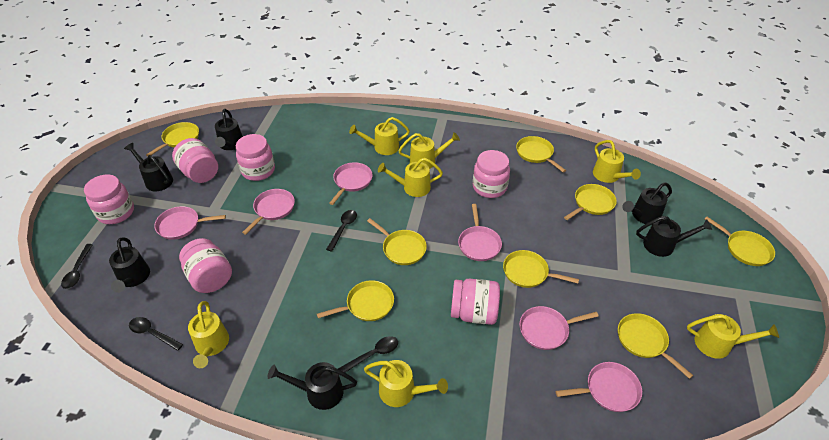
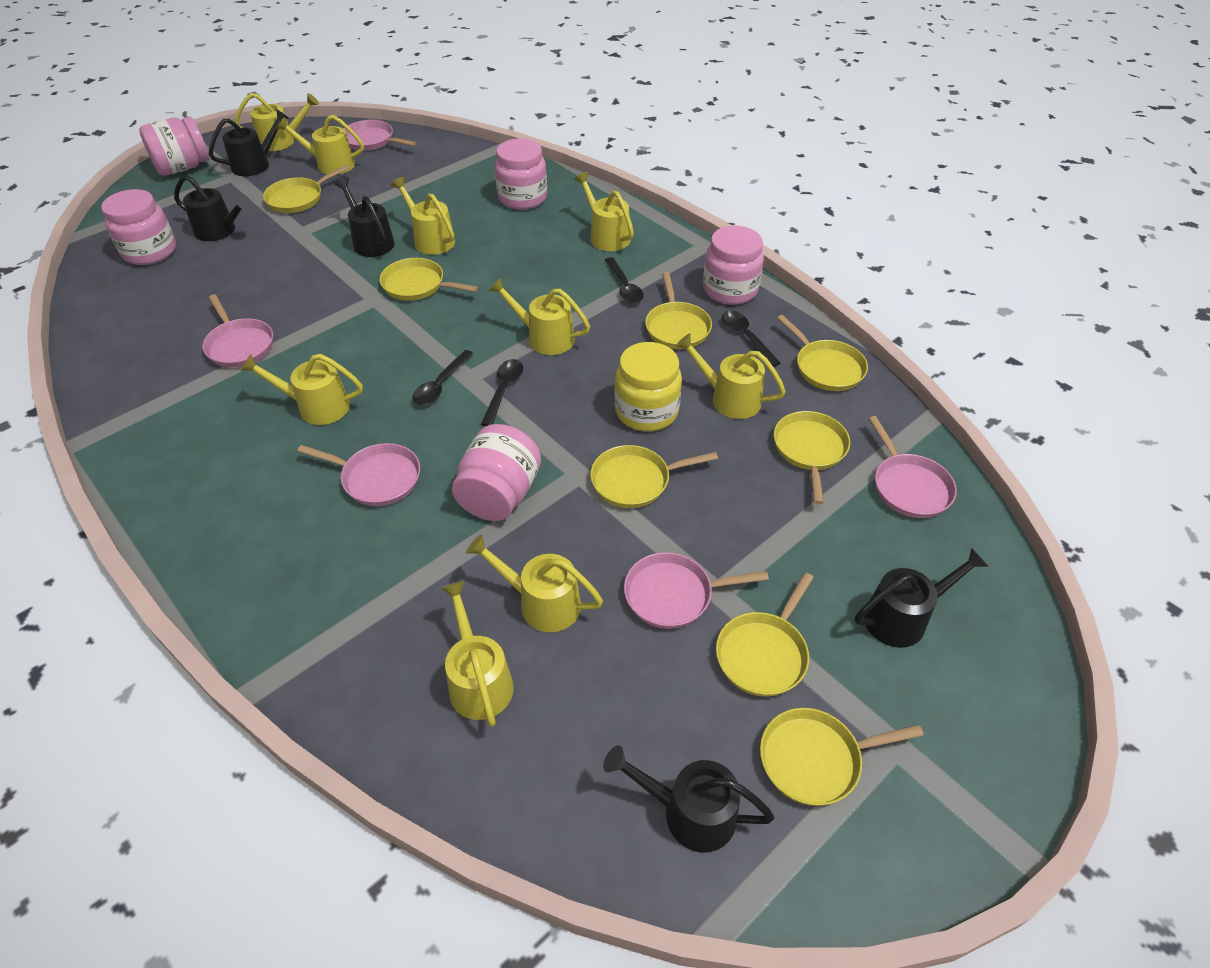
black watering can: [109,237,150,293] [124,143,173,192] [215,109,243,150] [268,362,357,410] [622,182,672,225] [636,216,712,257] = 6 -> [174,175,251,241] [209,109,289,176] [334,177,395,257] [603,745,774,853] [855,548,989,648] = 5
pink jar: [84,174,134,224] [172,138,218,183] [179,238,232,293] [236,134,275,181] [451,278,500,325] [473,150,510,198] = 6 -> [101,189,176,265] [139,117,210,176] [452,424,541,521] [495,138,547,210] [703,225,764,305] = 5
pink pan: [154,206,226,240] [242,189,295,235] [329,162,373,205] [458,204,502,261] [519,306,599,350] [556,362,642,412] = 6 -> [202,295,273,367] [297,443,420,506] [344,120,416,151] [624,552,769,629] [869,416,957,518] = 5
yellow jar: none = 0 -> [614,342,682,431] = 1
yellow watering can: [188,301,229,368] [349,117,410,155] [364,360,448,407] [378,158,443,197] [398,132,460,169] [593,140,641,183] [687,314,779,359] = 7 -> [234,93,319,151] [240,354,363,425] [276,115,364,174] [391,177,455,255] [441,581,514,727] [466,534,603,632] [488,278,590,355] [574,172,634,251] [675,333,786,419] = 9

